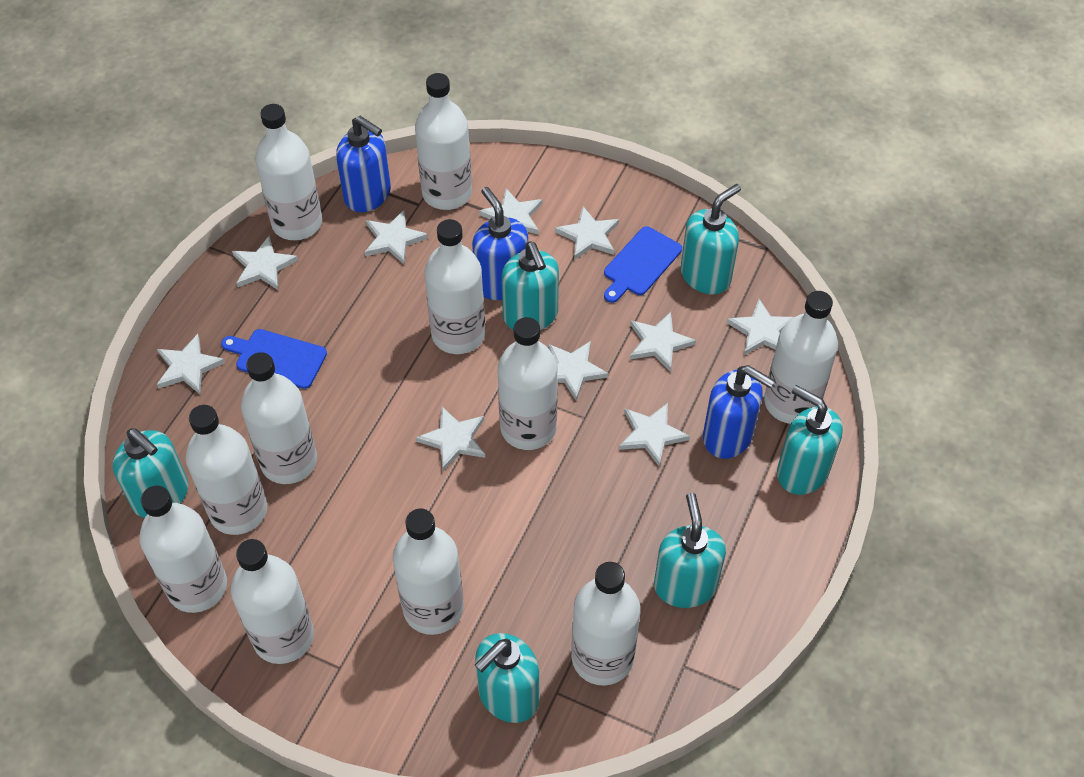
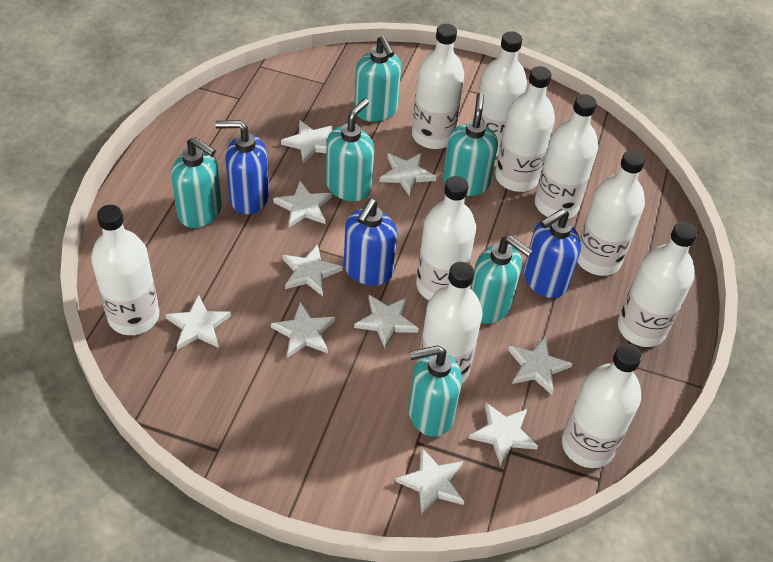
blue cutting board: [221,329,327,389] [604,226,682,303] = 2 -> none = 0
white bottle: [139,486,227,613] [185,405,267,535] [231,539,314,664] [241,352,317,484] [255,104,322,240] [393,509,464,635] [415,73,472,210] [424,219,485,354] [498,317,558,450] [571,562,641,686] [764,291,838,424] = 11 -> [91,205,159,335] [412,24,464,149] [416,176,476,300] [420,262,482,383] [479,31,527,156] [495,66,555,192] [535,94,598,219] [562,344,642,468] [577,150,645,276] [618,222,697,347] = 10

